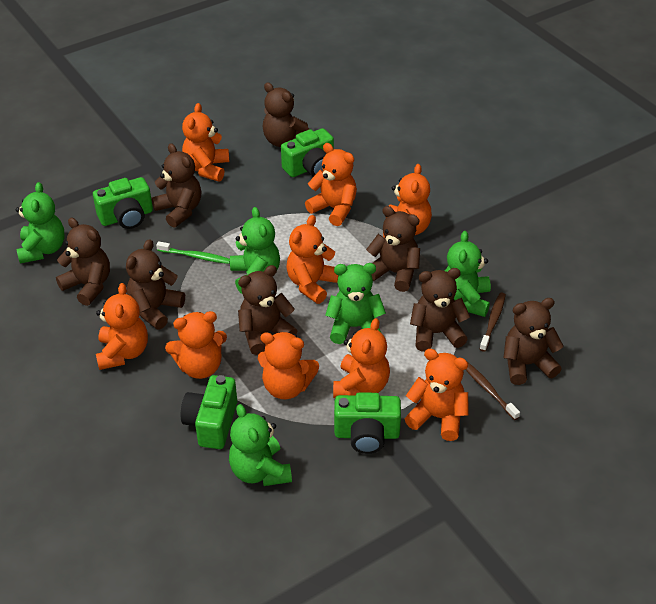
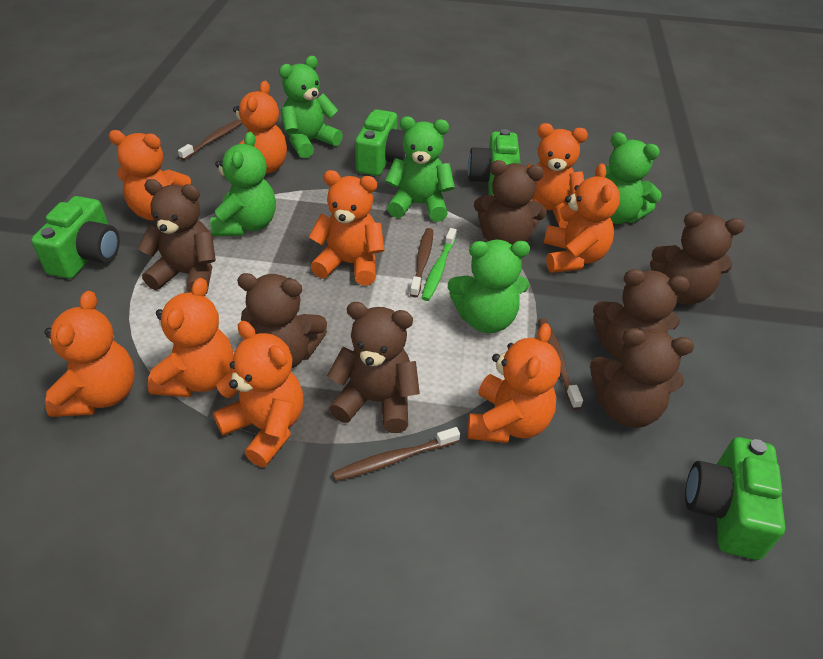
brown teddy bear: [56,218,110,306] [126,239,185,330] [152,143,201,228] [238,265,297,355] [263,82,309,147] [366,206,420,292] [410,268,470,352] [503,298,564,385] = 8 -> [138,179,216,294] [237,273,327,368] [327,302,420,433] [474,160,547,245] [590,328,694,428] [593,269,690,363] [650,212,745,305] = 7
brown toothbrush: [465,362,520,420] [480,293,506,352] = 2 -> [178,119,242,160] [332,427,460,481] [410,228,433,297] [538,318,583,410] = 4

